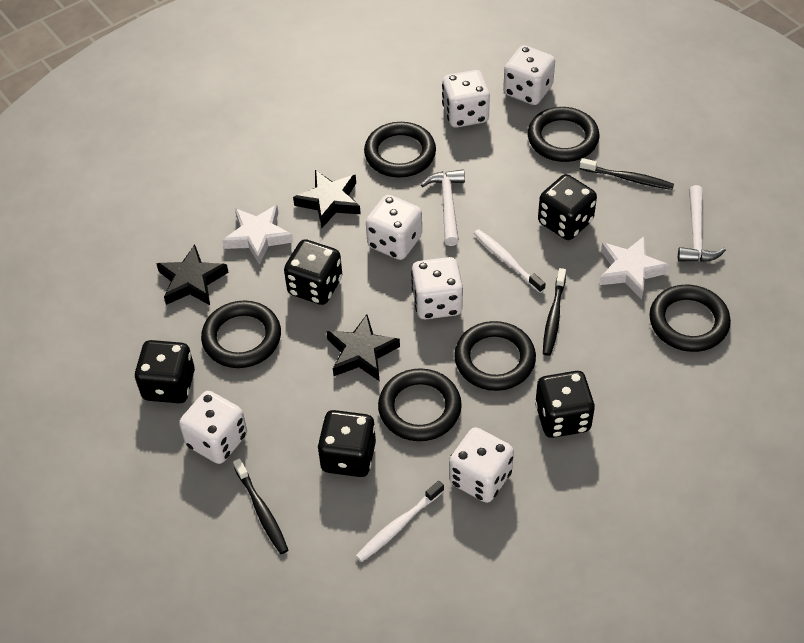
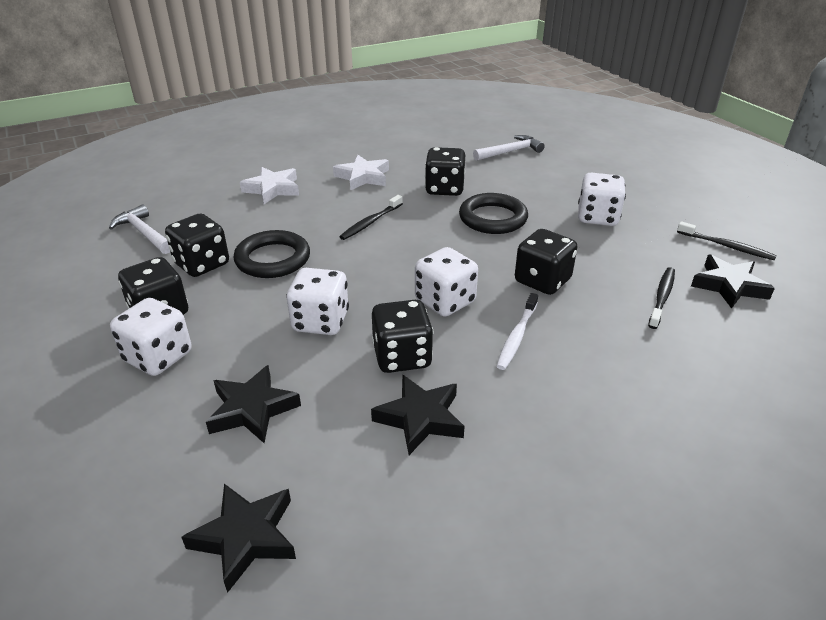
black ring: [201,300,281,368] [364,122,436,178] [378,368,462,441] [454,321,536,391] [528,107,599,162] [649,285,731,352] = 6 -> [233,230,310,278] [459,193,528,234] = 2
black star: [156,244,229,305] [293,170,361,228] [326,314,400,381] = 3 -> [182,484,296,593] [206,365,301,443] [371,375,465,455] [691,255,775,309] = 4
white dice: [179,391,247,464] [366,195,422,260] [411,257,463,319] [442,70,490,128] [449,427,514,503] [503,45,555,105] = 6 -> [110,298,192,376] [286,268,349,335] [415,247,478,317] [578,173,626,226] = 4
white toothbrush: [356,481,444,562] [473,229,546,293] = 2 -> [497,293,538,370] = 1

